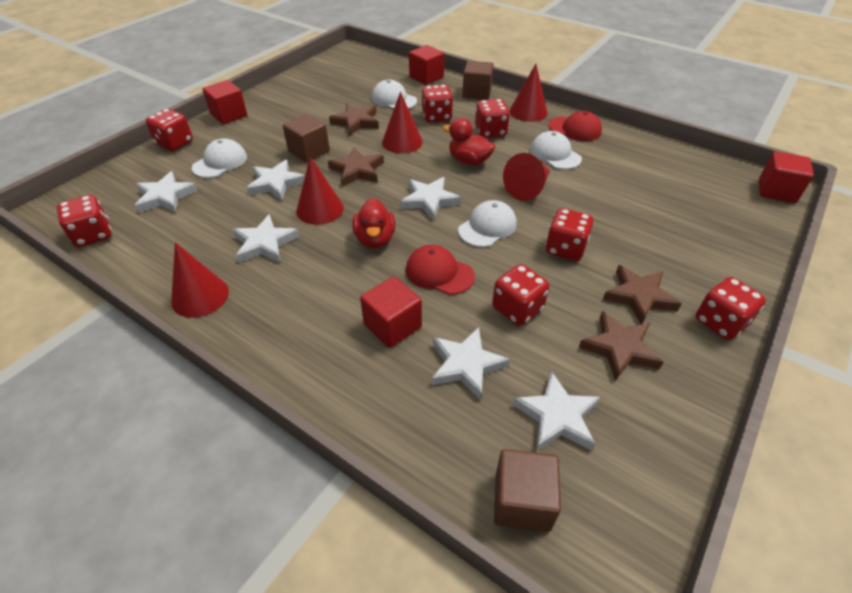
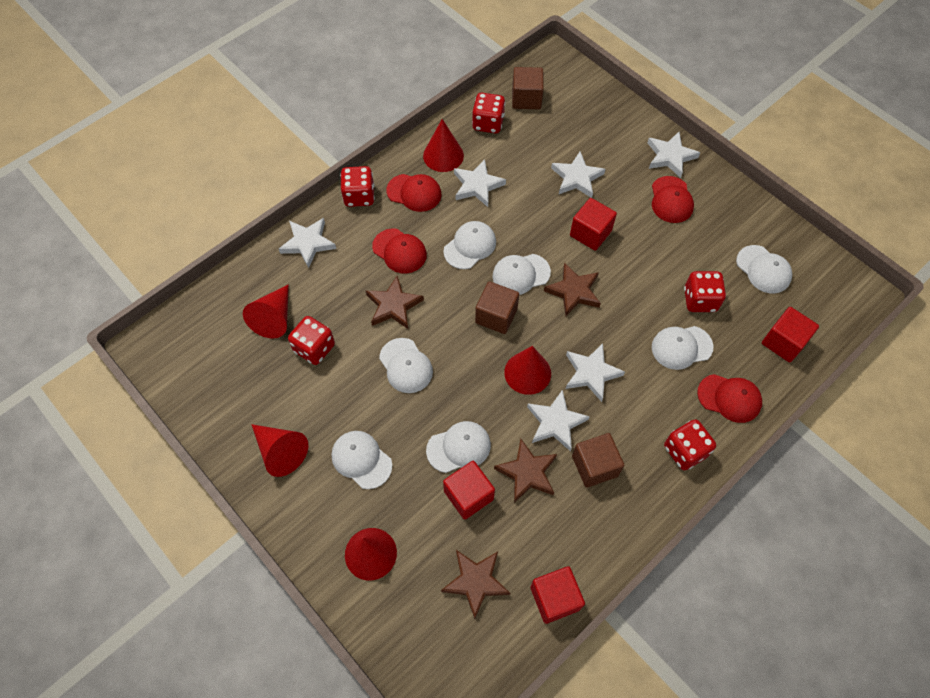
red cap: [406,245,475,295] [548,111,602,141] = 2 -> [372,228,427,273] [386,174,441,212] [652,176,694,223] [697,374,762,423] = 4
red dice: [57,195,112,247] [146,109,193,151] [421,85,453,122] [475,99,510,138] [492,264,549,326] [545,208,593,261] [696,277,766,340] = 7 -> [288,316,335,365] [340,166,375,207] [472,93,505,134] [664,419,716,470] [684,271,726,312] = 5
red duck: [352,198,395,249] [443,118,495,165] = 2 -> none = 0
white cap: [192,138,247,178] [372,80,417,109] [458,200,517,247] [530,131,582,170] = 4 -> [332,431,392,489] [379,338,433,393] [426,421,491,473] [443,221,496,269] [492,254,551,295] [652,326,713,370] [736,245,792,293] = 7

